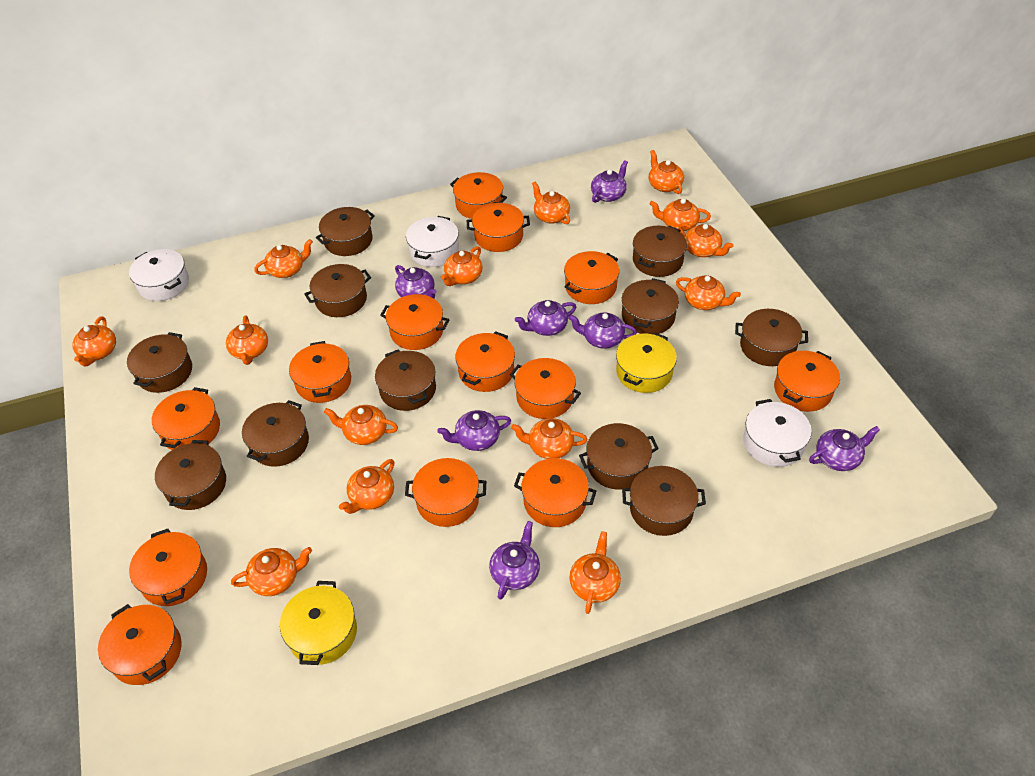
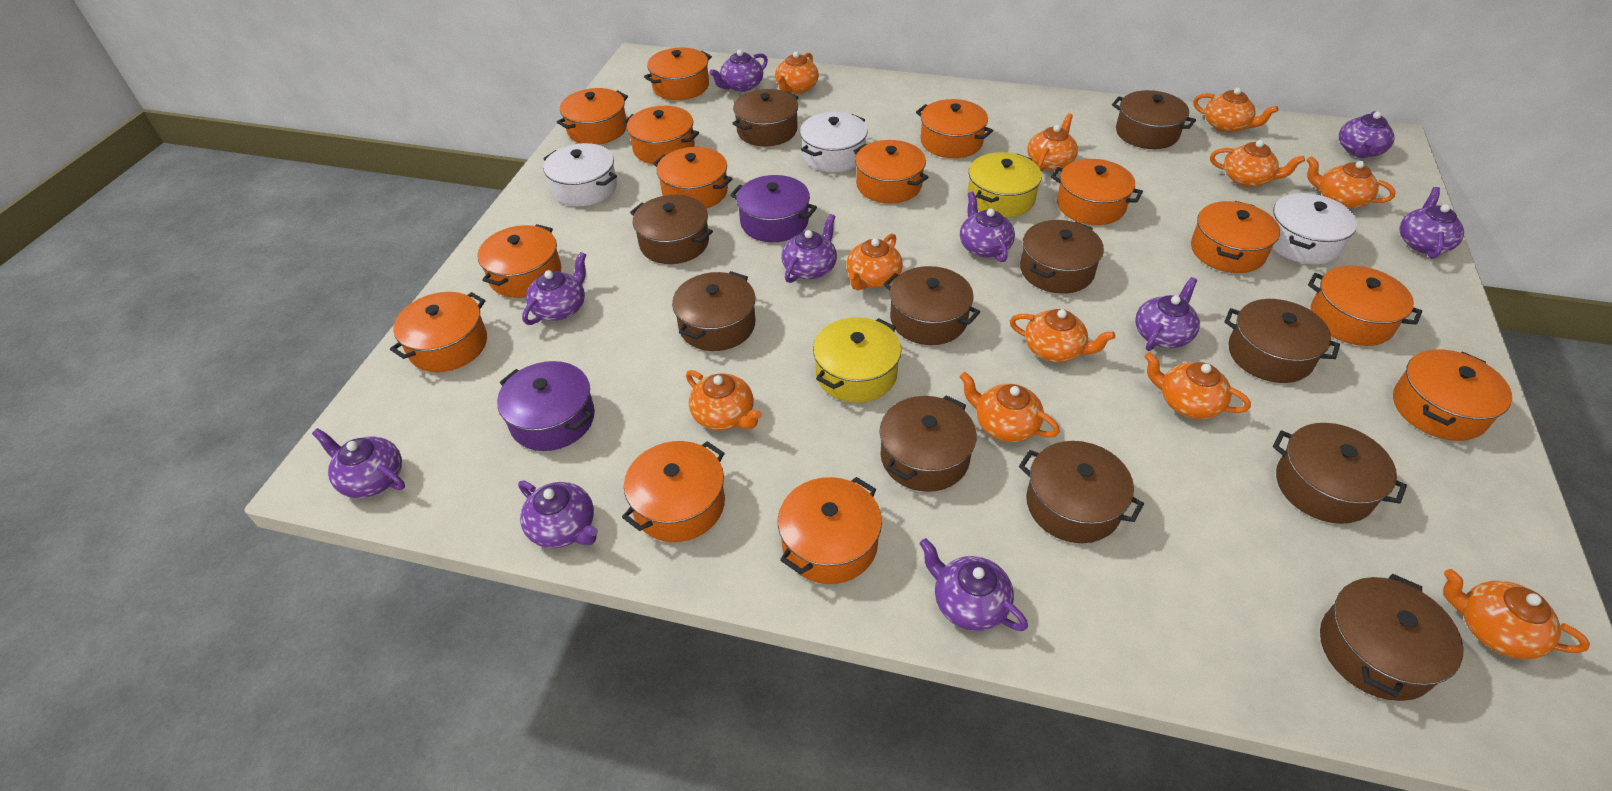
orange pot: [98,604,182,685] [129,528,207,606] [152,387,220,450] [289,341,351,403] [380,294,449,350] [405,458,486,527] [450,172,507,219] [455,331,515,392] [467,203,530,252] [510,358,581,419] [514,458,596,527] [564,251,619,304] [774,351,840,412] = 13 -> [390,292,487,372] [477,224,561,298] [557,88,628,145] [622,441,725,542] [623,106,699,164] [644,47,712,100] [653,147,732,209] [778,477,882,584] [854,140,929,204] [916,99,993,158] [1051,159,1143,225] [1191,201,1280,273] [1308,266,1422,346] [1393,349,1512,441] = 14
orange teapot: [72,316,116,366] [226,316,268,365] [231,547,312,596] [254,239,313,278] [324,405,398,445] [339,459,394,514] [441,246,483,286] [511,418,587,459] [532,181,570,224] [569,531,621,614] [649,150,684,194] [650,198,711,231] [676,275,741,310] [679,223,734,257] = 14 -> [686,370,762,430] [775,52,819,94] [846,233,903,290] [960,372,1060,442] [1010,309,1115,362] [1027,113,1078,171] [1144,352,1251,419] [1193,88,1278,133] [1210,140,1305,187] [1306,156,1396,209] [1443,569,1590,659] = 11
purple pot: none = 0 -> [497,361,595,451] [730,175,817,242] = 2
purple teapot: [395,265,437,298] [437,410,511,451] [489,521,540,600] [515,300,576,336] [568,312,637,349] [591,160,628,203] [809,426,880,471] = 7 -> [312,428,405,498] [518,481,598,548] [522,252,586,325] [709,50,768,92] [782,214,837,283] [919,538,1028,631] [960,191,1015,262] [1135,277,1200,351] [1339,111,1395,158] [1399,187,1464,259] = 10

